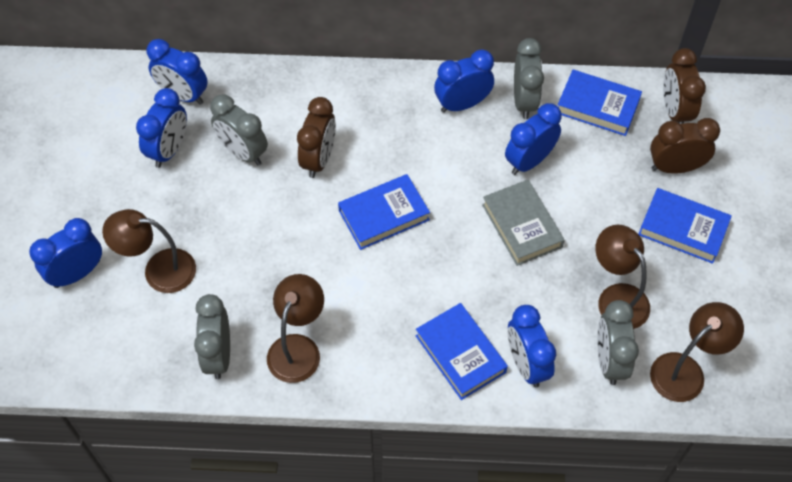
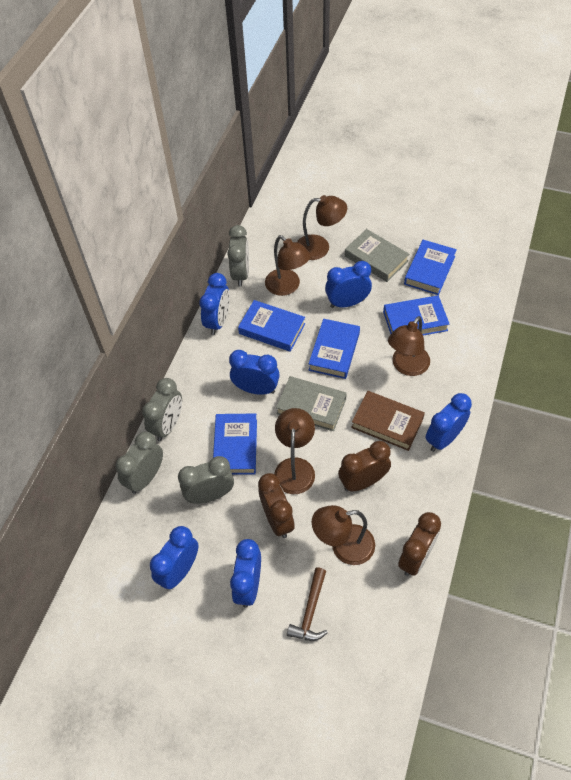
blue book: [338,174,430,250] [416,303,508,400] [558,70,642,136] [639,188,732,264] = 4 -> [213,413,257,475] [238,300,305,352] [309,319,360,379] [383,295,450,335] [404,240,457,295] = 5
brown book: none = 0 -> [351,391,425,451] = 1
brown hammer: none = 0 -> [287,567,328,641] = 1
brown lamp: [102,209,196,293] [267,274,324,383] [595,224,650,329] [650,302,744,402] = 4 -> [265,235,311,296] [274,408,315,494] [297,195,347,260] [312,505,375,565] [388,316,430,376] = 5
grey book: [482,180,564,266] = 1 -> [276,376,347,431] [345,229,409,282] = 2

